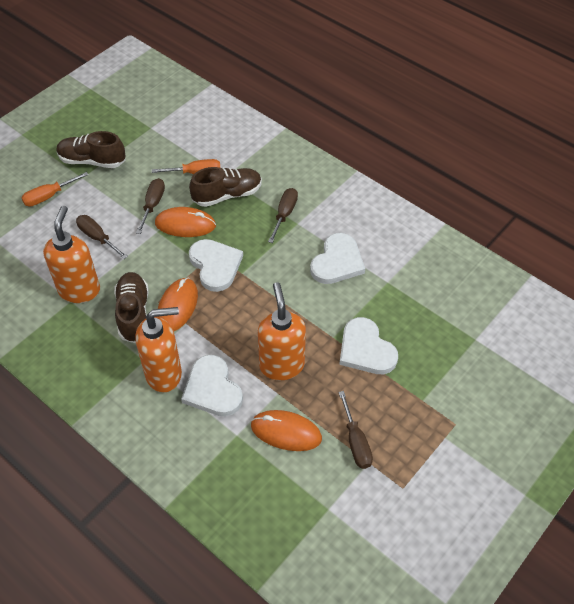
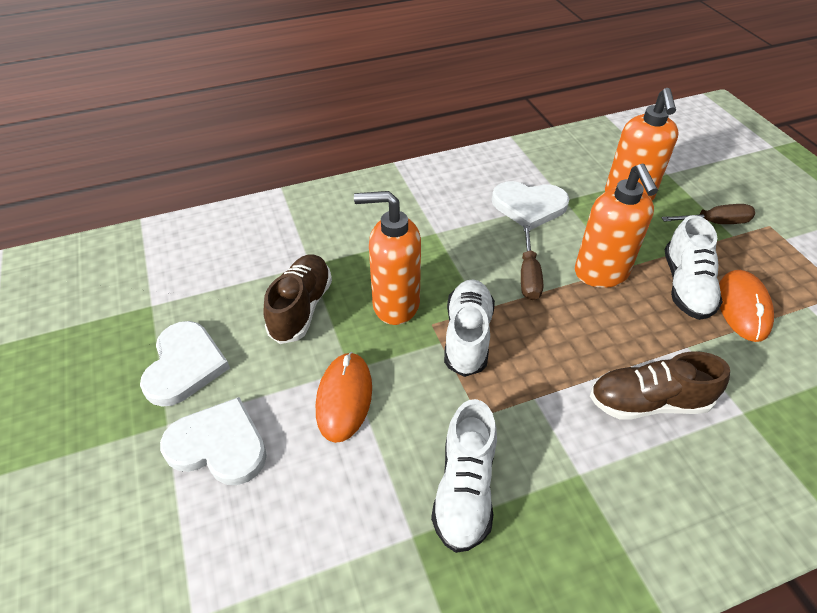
brown screwdriver: [76,215,128,259] [136,178,165,234] [268,188,298,243] [338,391,373,469] = 4 -> [521,226,543,300] [662,204,755,224] = 2
brown shoe: [56,131,126,168] [114,272,149,343] [189,167,262,207] = 3 -> [263,254,332,344] [590,351,730,420] = 2
orange mouse: [155,207,216,237] [158,278,198,331] [251,410,322,451] = 3 -> [316,352,372,443] [719,270,774,342] = 2
orange screwdriver: [22,172,89,207] [152,159,220,174] = 2 -> none = 0
white heart: [181,355,243,416] [189,239,243,292] [310,233,365,284] [339,317,398,374] = 4 -> [140,321,230,407] [160,397,267,485] [492,181,569,230] = 3
white shoe: none = 0 -> [431,399,497,553] [444,279,495,377] [665,215,723,320] = 3

